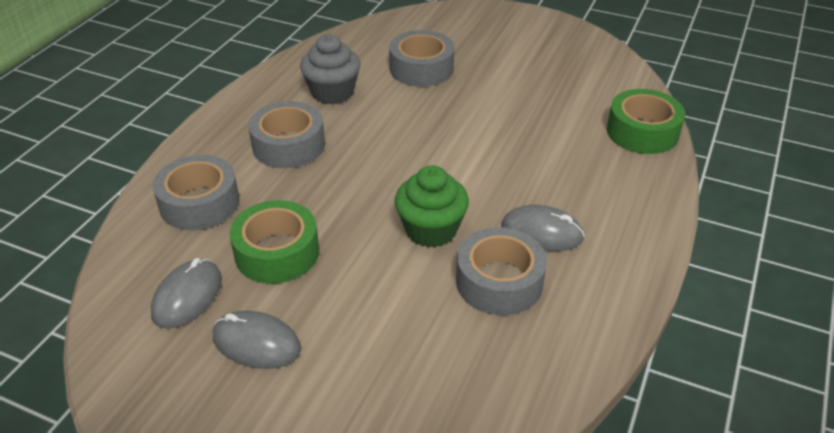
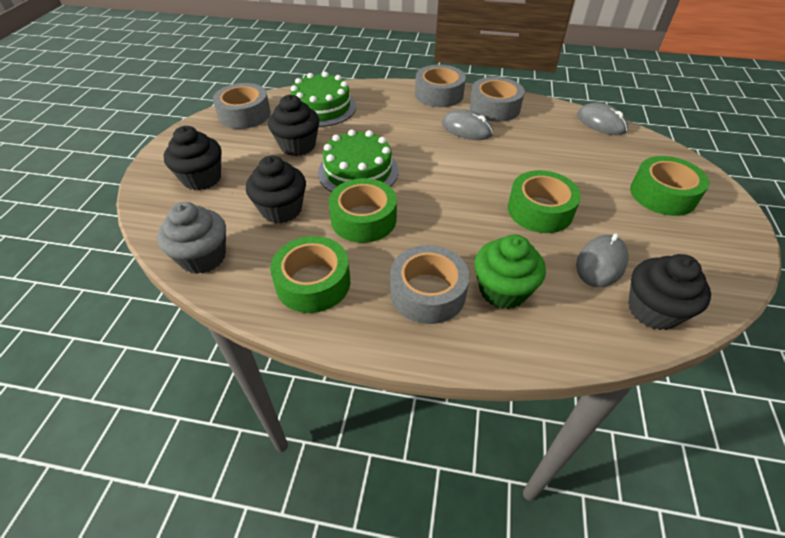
black cupcake: none = 0 -> [164,126,222,191] [246,156,306,223] [268,95,319,156] [628,254,711,330] = 4
green cake: none = 0 -> [290,72,356,127] [318,129,399,192] = 2
green tape: [230,200,319,284] [607,89,685,154] = 2 -> [270,236,350,313] [328,178,397,243] [508,170,581,233] [630,156,709,216] = 4

